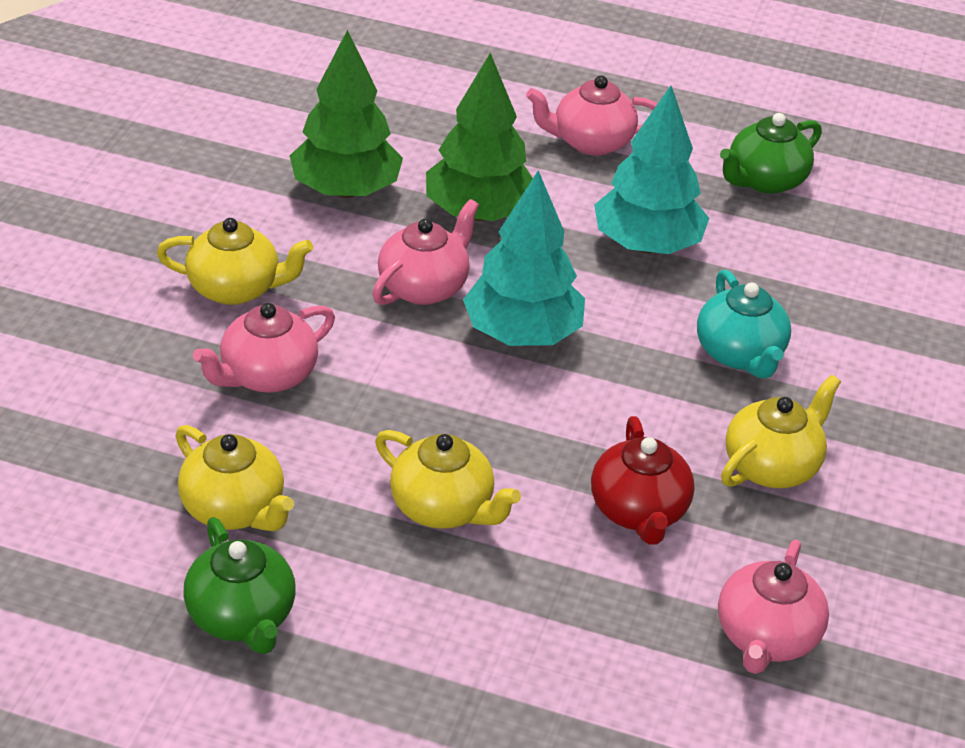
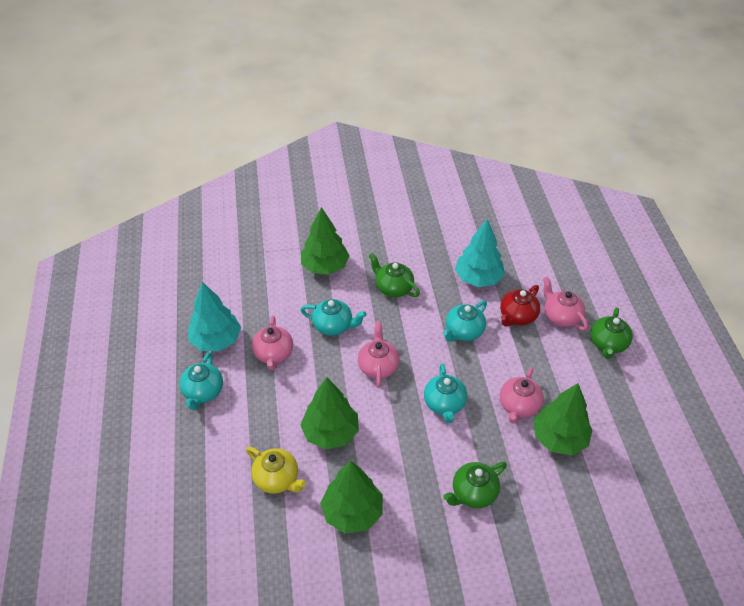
green teapot: [183,517,296,654] [720,113,822,194] = 2 -> [369,253,420,297] [443,462,507,508] [591,307,633,359] = 3
green tree: [290,30,403,198] [426,53,533,221] = 2 -> [301,207,350,275] [301,377,359,450] [320,461,383,534] [533,383,593,455] = 4
turquoise teapot: [697,270,791,379] = 1 -> [180,352,223,410] [300,299,367,336] [424,363,467,423] [443,300,487,342] = 4
yellow teapot: [157,218,313,305] [176,425,294,531] [375,430,521,529] [721,375,841,488] = 4 -> [246,447,306,494] = 1

